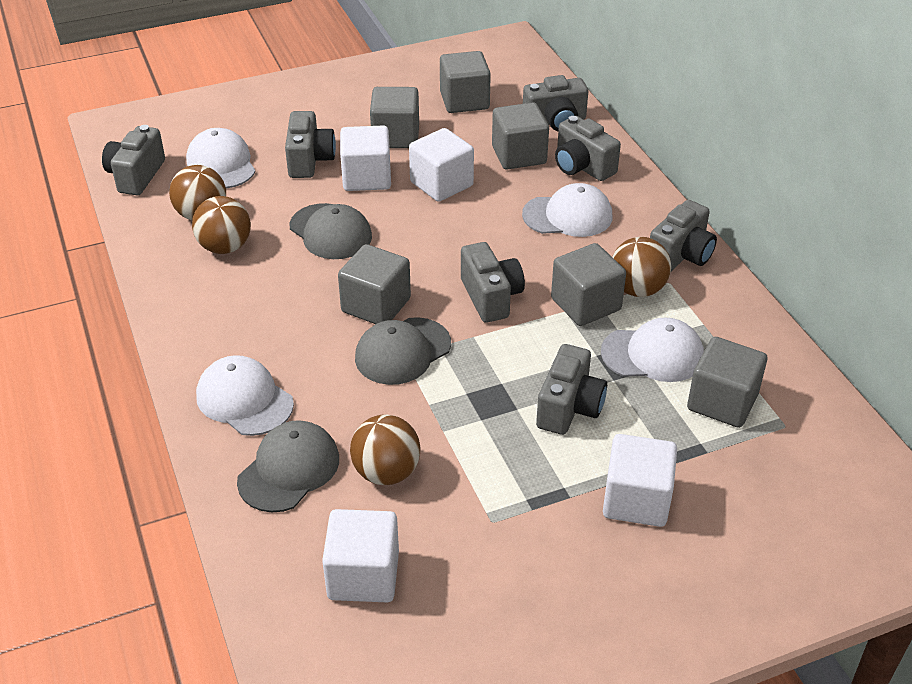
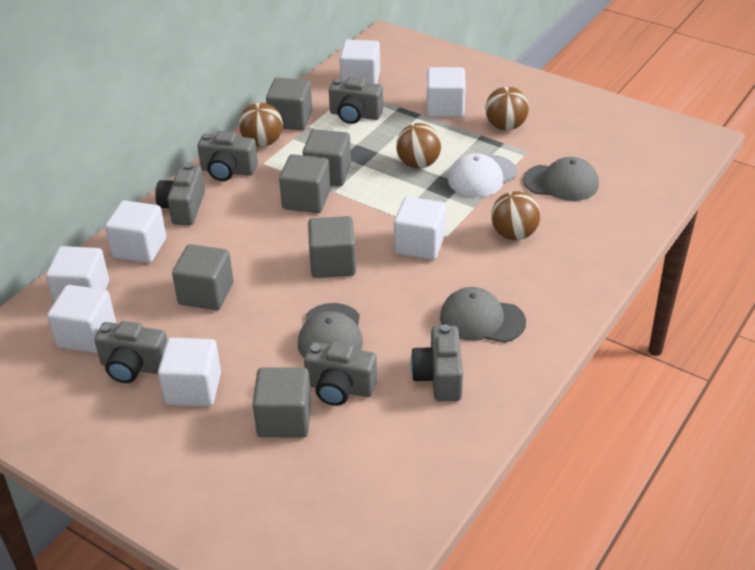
grey camera: [102,125,165,195] [285,111,336,178] [461,242,525,323] [523,75,588,131] [536,344,607,435] [555,116,621,181] [650,200,717,271] = 7 -> [94,321,167,383] [155,163,205,225] [197,131,258,181] [304,342,377,406] [329,77,383,124] [411,324,463,401] = 6
white cap: [186,128,256,188] [196,355,294,436] [522,183,612,237] [601,317,704,382] = 4 -> [448,153,517,197] = 1
white cube: [322,509,399,602] [340,125,391,191] [409,128,474,202] [603,434,677,527] = 4 -> [46,246,109,303] [47,285,116,353] [105,200,166,263] [158,338,221,407] [339,39,380,84] [394,196,446,260] [427,67,466,117] = 7

